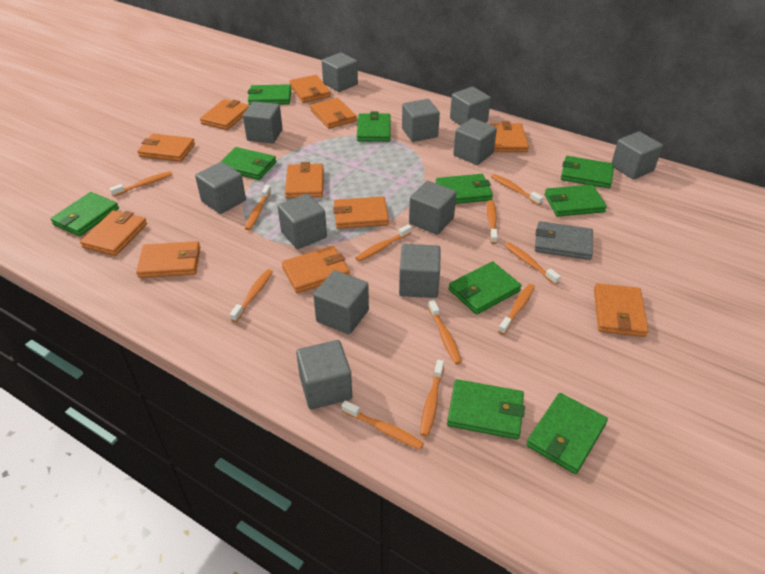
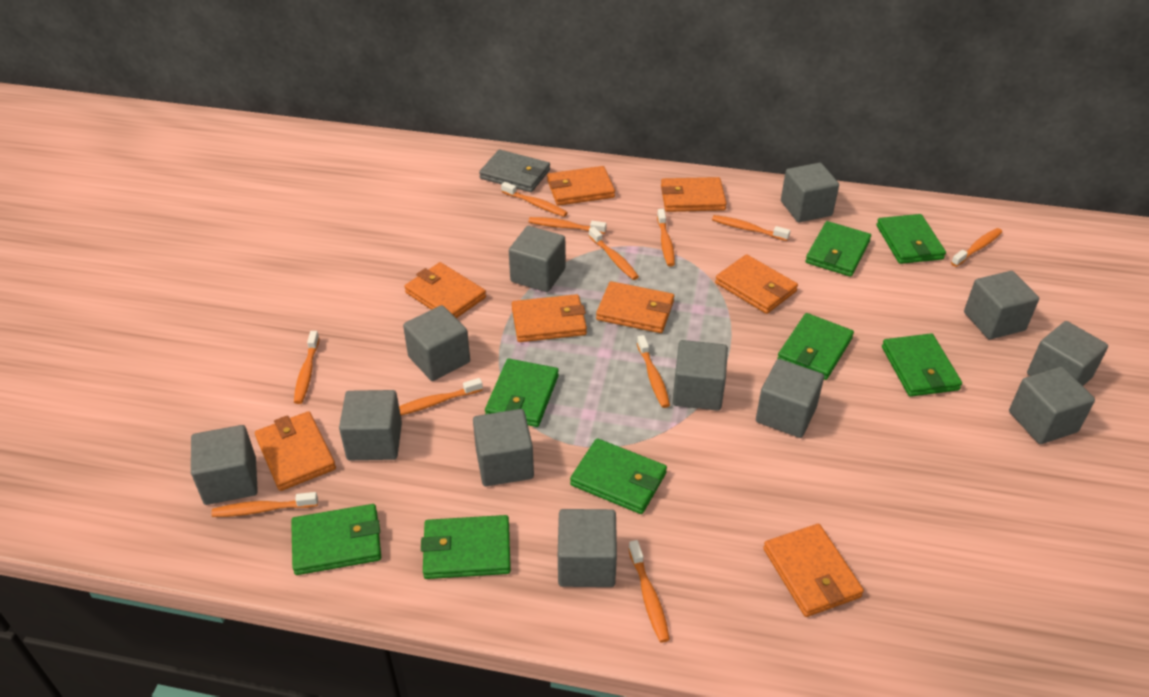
green wallet: [51,192,119,236] [220,147,276,180] [248,84,291,105] [357,112,391,142] [436,174,493,204] [447,379,525,439] [449,261,522,315] [526,393,608,474] [545,185,607,217] [561,156,614,188] = 10 -> [291,504,381,575] [421,515,511,579] [485,359,559,427] [570,438,667,514] [777,313,854,380] [805,221,871,277] [876,214,946,264] [882,333,962,397] = 8
orange wallet: [80,210,147,256] [136,241,200,278] [137,134,195,162] [200,99,249,130] [282,246,350,293] [285,162,324,198] [289,75,331,103] [310,98,357,129] [333,196,389,229] [490,121,529,152] [594,283,648,337] = 11 -> [255,411,336,491] [404,262,486,318] [512,294,587,342] [547,166,615,206] [596,281,674,333] [661,177,727,212] [715,254,798,314] [763,524,864,617] = 8

